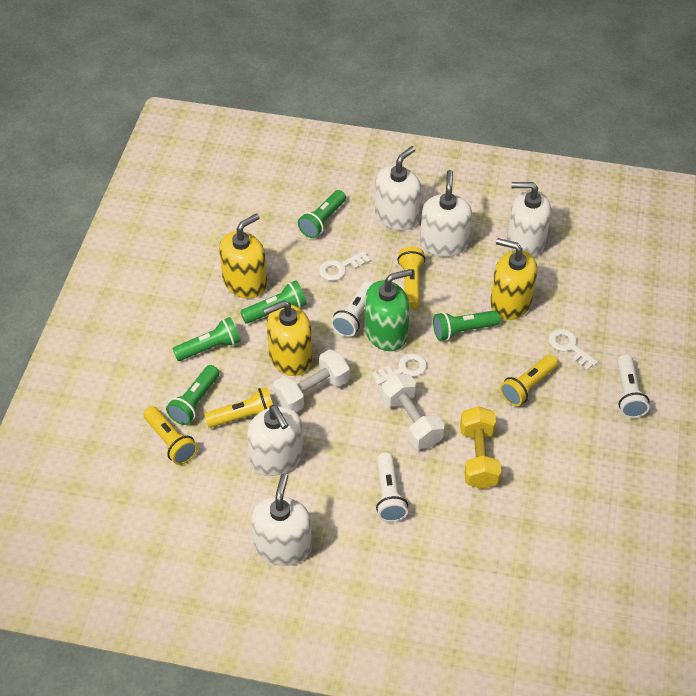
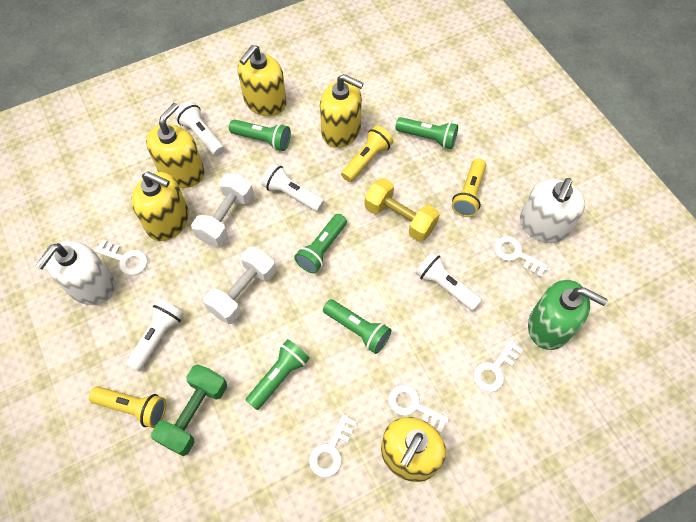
green dumbbell: none = 0 -> [151,364,227,456] = 1
white flashlight: [331,281,373,337] [376,452,408,522] [617,355,649,418] = 3 -> [126,299,184,371] [175,101,225,156] [261,163,325,212] [416,252,482,311] = 4
white key: [319,251,371,281] [371,353,427,385] [549,329,598,370] = 3 -> [95,240,148,275] [309,414,357,478] [388,384,449,433] [473,340,523,392] [494,236,548,277] = 5
white soap dispenser: [247,405,303,476] [251,473,312,566] [375,146,421,230] [420,170,472,257] [507,182,551,258] = 5 -> [35,241,115,305] [520,178,585,243] = 2
yellow flashlight: [144,406,198,465] [204,387,273,428] [397,246,425,309] [500,355,558,406] = 4 -> [89,386,166,428] [341,126,393,182] [451,158,486,217] = 3
yellow soap dispenser: [219,213,267,298] [263,300,312,376] [490,238,538,320] = 3 -> [131,172,189,241] [146,103,205,188] [238,45,287,116] [320,74,364,148] [381,417,446,482] = 5

